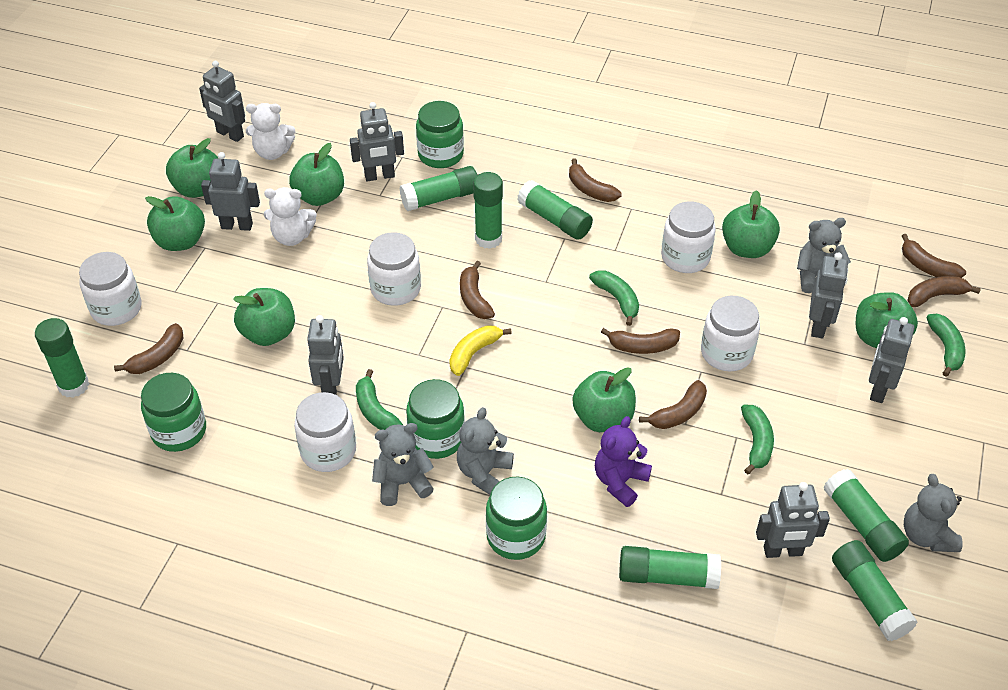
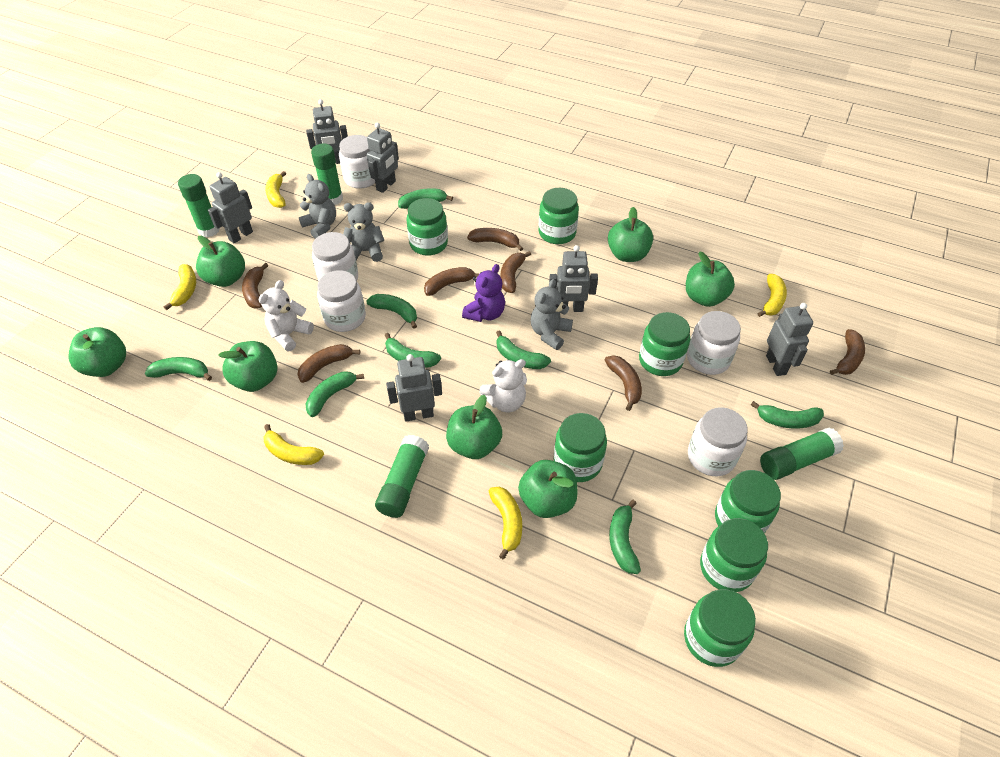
green banana: [356,369,403,430] [589,270,639,326] [741,405,774,474] [926,314,965,376] = 4 -> [145,357,212,381] [306,371,364,417] [366,294,417,329] [385,333,441,367] [398,188,453,209] [496,330,551,369] [609,500,641,574] [751,401,824,429] = 8
green glue stick: [35,318,89,398] [400,166,477,211] [473,172,503,249] [517,180,593,240] [619,546,721,589] [824,469,909,562] [832,540,918,641] = 7 -> [178,174,220,237] [311,144,343,205] [375,435,429,518] [760,427,844,480] = 4
green jar: [141,373,206,452] [406,379,465,459] [416,101,464,168] [486,476,547,560] = 4 -> [407,198,448,256] [539,188,579,244] [554,413,607,482] [639,312,690,376] [684,589,756,667] [700,518,768,592] [715,470,781,534] = 7
grey robot: [199,61,245,142] [201,152,260,231] [307,315,344,395] [350,102,404,181] [756,482,830,558] [809,253,848,338] [869,317,914,403] = 7 -> [208,172,253,243] [306,99,348,164] [367,123,399,193] [386,354,442,422] [549,245,598,312] [766,303,813,376] = 6
grey teddy bear: [372,423,434,506] [457,407,514,495] [797,218,851,293] [904,474,963,552] = 4 -> [299,174,336,239] [343,202,384,262] [531,279,573,350] = 3
yellow banana: [449,325,512,376] = 1 -> [164,264,196,310] [263,424,324,465] [265,171,286,208] [489,487,522,559] [757,274,787,317] = 5

